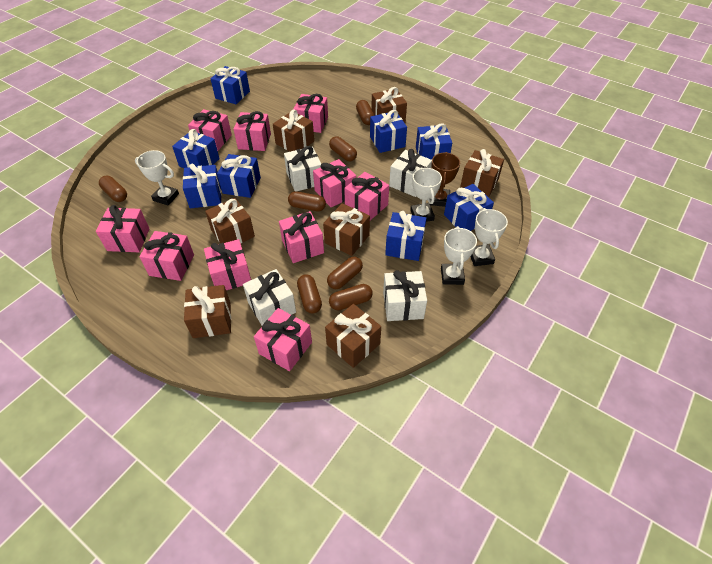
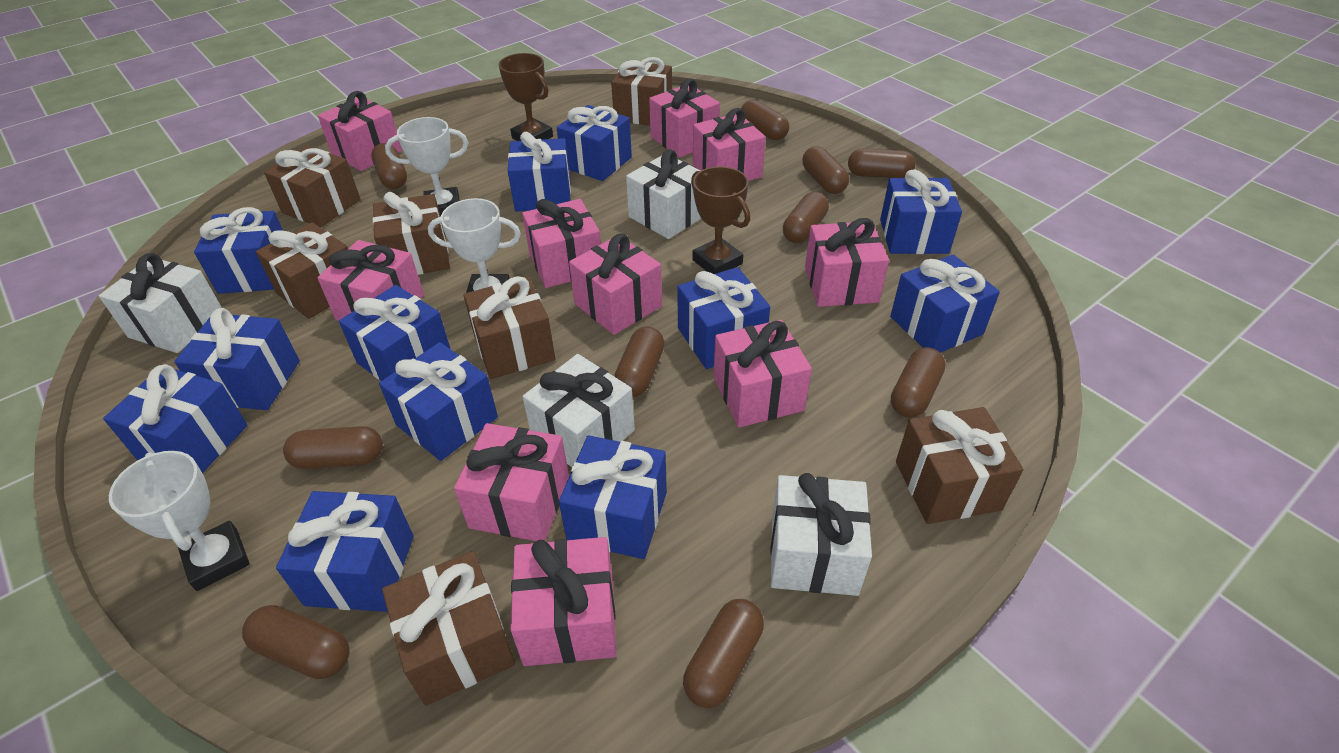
blue gift: [172,129,220,168] [183,163,222,208] [211,66,250,104] [217,154,261,198] [370,110,407,153] [385,211,426,261] [416,124,452,160] [444,184,494,231] = 8 -> [103,364,248,473] [174,308,300,410] [194,207,283,294] [276,491,414,612] [339,285,450,381] [379,342,498,461] [508,132,571,212] [557,105,632,181] [559,435,667,559] [677,267,770,369] [880,169,962,254] [890,254,1000,353] = 12
brown capsule: [99,176,127,202] [288,191,326,211] [297,274,322,314] [327,257,363,289] [329,136,357,161] [329,284,373,310] [356,100,375,125] = 7 -> [242,605,349,679] [283,426,383,469] [371,143,407,189] [614,326,664,397] [683,599,764,708] [741,100,789,140] [783,192,829,243] [802,146,849,194] [848,148,916,178] [891,347,946,418] = 10
brown trophy: [430,152,460,207] = 1 -> [499,53,553,141] [691,166,750,274] = 2
white trophy: [135,150,179,206] [410,167,442,222] [441,226,477,285] [470,208,508,266] = 4 -> [109,451,250,591] [385,117,468,216] [428,198,521,293] = 3

